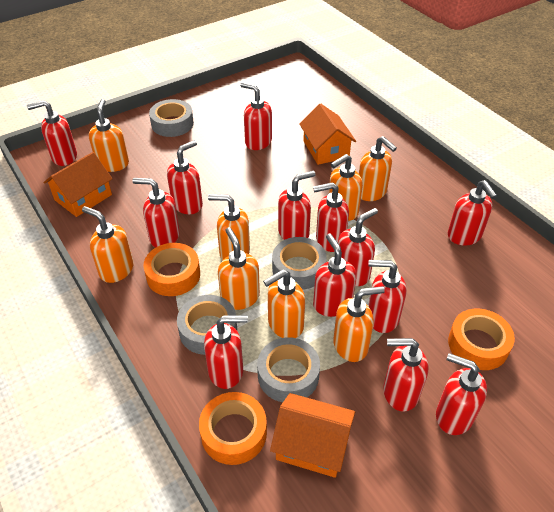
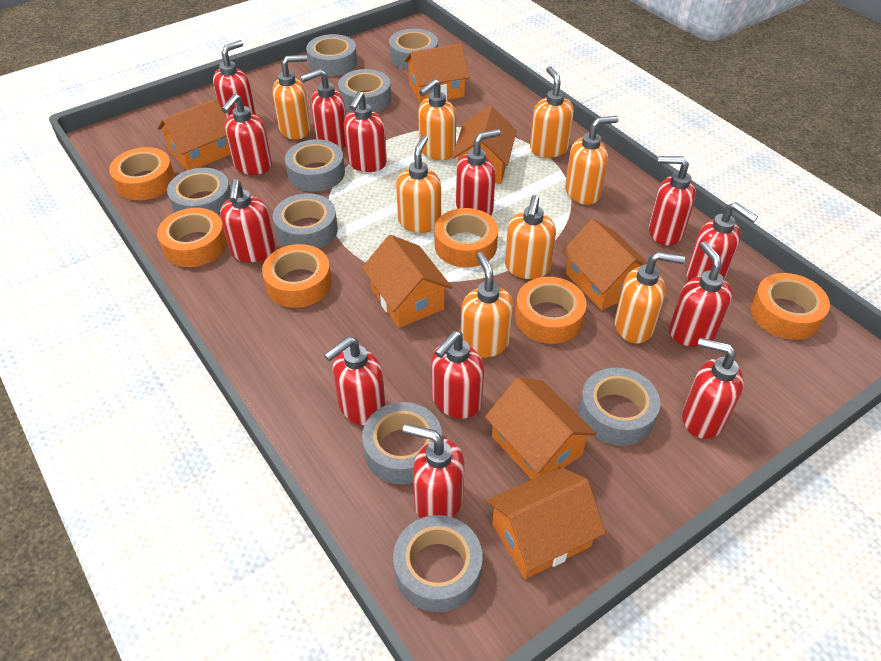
grey tape: [149,99,194,137] [177,295,237,355] [257,337,320,402] [272,237,327,290] = 4 -> [167,168,231,217] [273,193,338,249] [285,139,345,192] [306,34,357,76] [338,69,391,113] [362,402,442,484] [389,29,438,70] [393,515,482,612] [579,368,660,446] = 9
orange house: [43,152,113,217] [270,393,355,478] [299,103,356,165] = 3 -> [157,99,231,170] [362,235,452,328] [404,44,469,104] [452,106,517,184] [485,377,596,480] [486,467,606,579] [562,219,647,310] = 7
orange tape: [143,243,200,296] [199,392,267,465] [448,308,515,370] = 3 -> [109,147,175,200] [157,208,227,267] [262,244,332,308] [435,208,498,268] [515,277,587,344] [751,273,830,340] = 6

